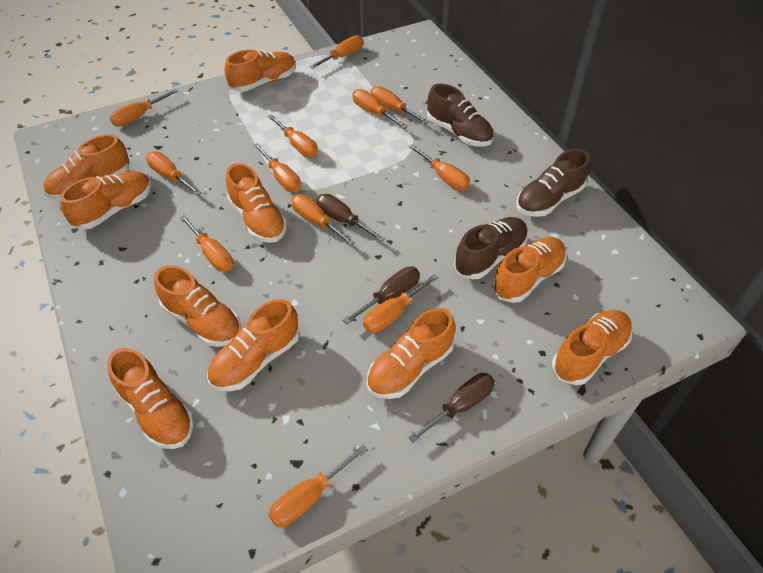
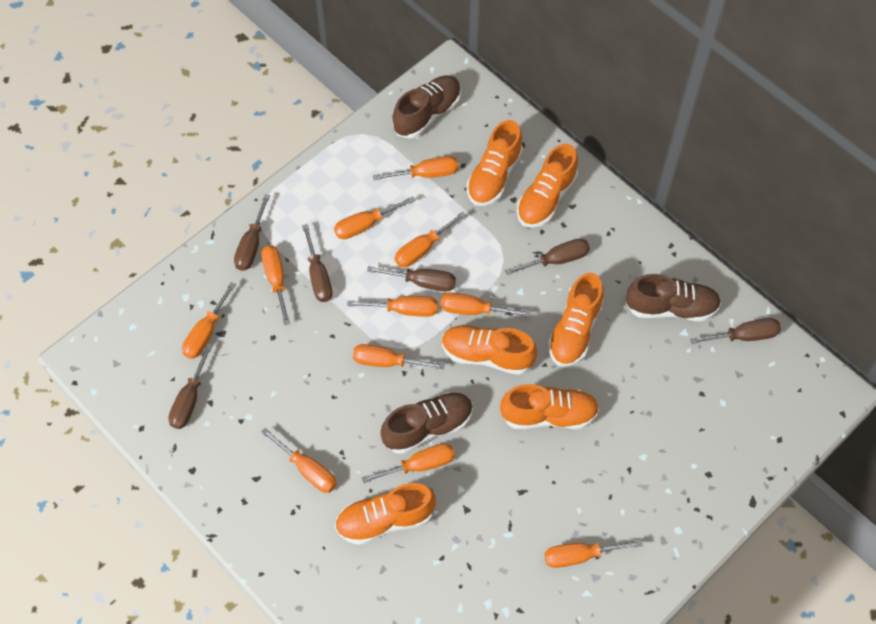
brown screwdriver: [316,194,385,242] [343,267,420,324] [408,373,495,443] = 3 -> [168,344,212,429] [234,194,270,271] [302,224,332,302] [367,266,456,291] [505,238,590,275] [690,318,781,344] = 6
orange screwdriver: [110,89,178,126] [146,151,202,196] [180,215,233,272] [253,143,301,192] [267,114,318,158] [268,445,368,527] [291,194,355,246] [309,35,363,69] [352,89,408,129] [363,274,439,333] [371,86,429,124] [408,144,470,191] = 12 -> [182,282,236,359] [261,245,290,325] [261,428,337,493] [334,196,415,239] [347,296,438,317] [353,344,445,369] [361,443,455,483] [373,156,458,180] [395,211,466,267] [440,292,531,317] [544,540,643,568] = 11
orange shoe: [43,134,129,200] [60,171,151,230] [107,348,194,449] [154,265,241,347] [207,299,299,391] [225,49,296,92] [226,163,287,243] [366,308,455,399] [492,237,566,303] [552,310,632,385] = 10 -> [335,483,436,545] [442,325,537,375] [467,120,523,206] [500,384,599,429] [517,144,578,228] [548,273,604,367] = 6

